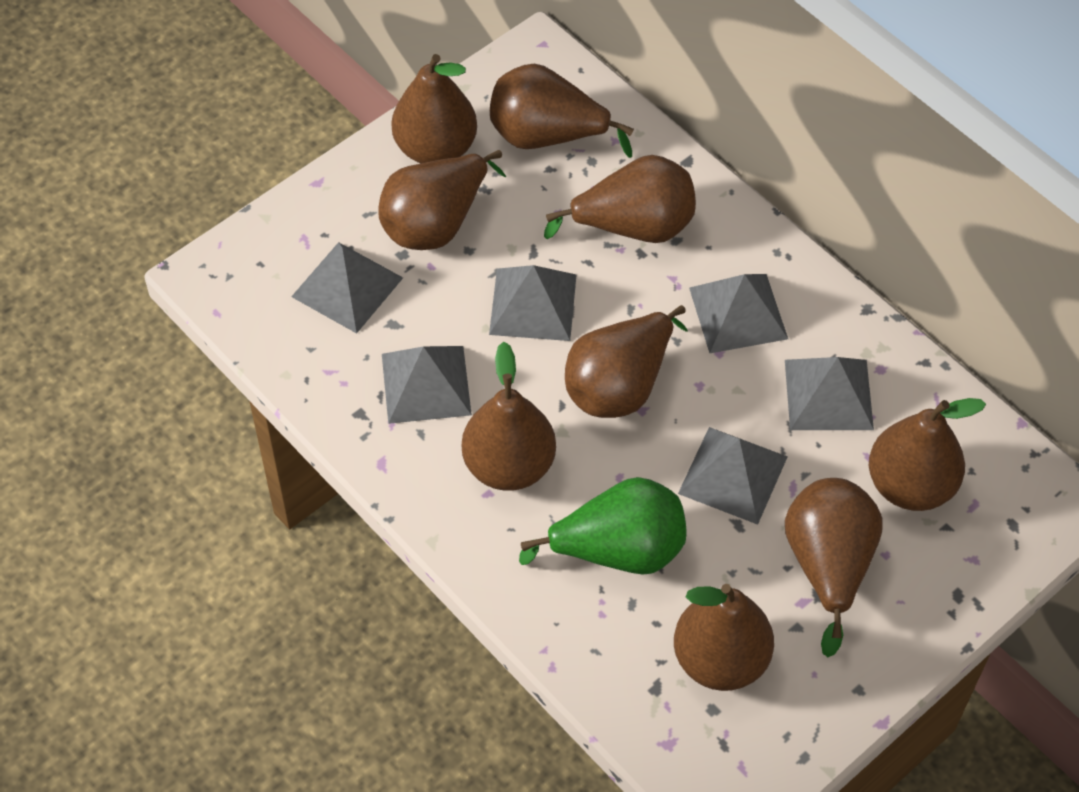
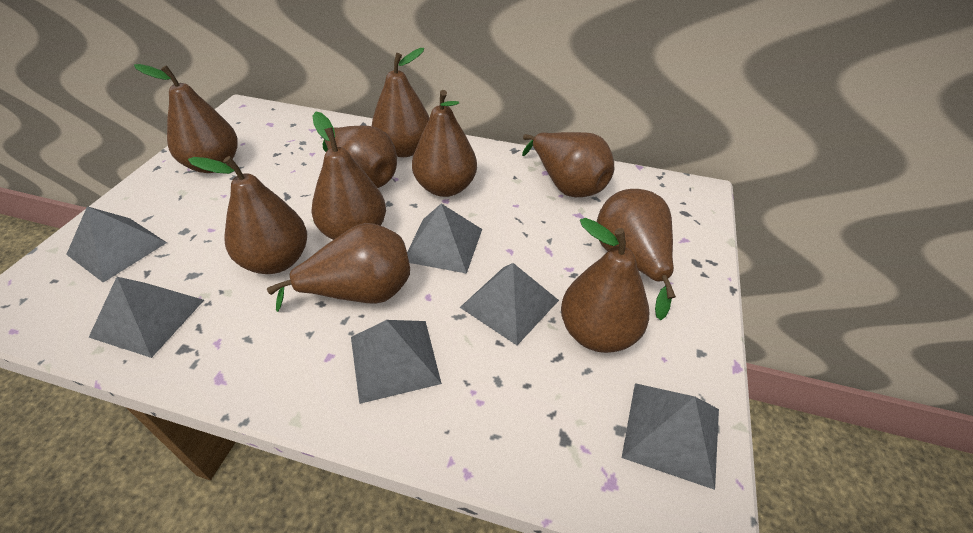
brown pear: [379,150,506,250] [392,54,477,163] [462,342,556,491] [490,64,634,158] [544,155,696,243] [565,305,688,418] [674,584,774,691] [785,478,883,657] [869,398,986,511] = 9 -> [134,64,238,173] [188,156,307,274] [267,223,410,312] [311,112,386,240] [323,126,397,188] [372,48,429,157] [412,90,477,197] [522,132,614,197] [561,218,649,353] [597,189,676,320] = 10
green pear: [519,477,687,575] = 1 -> none = 0

